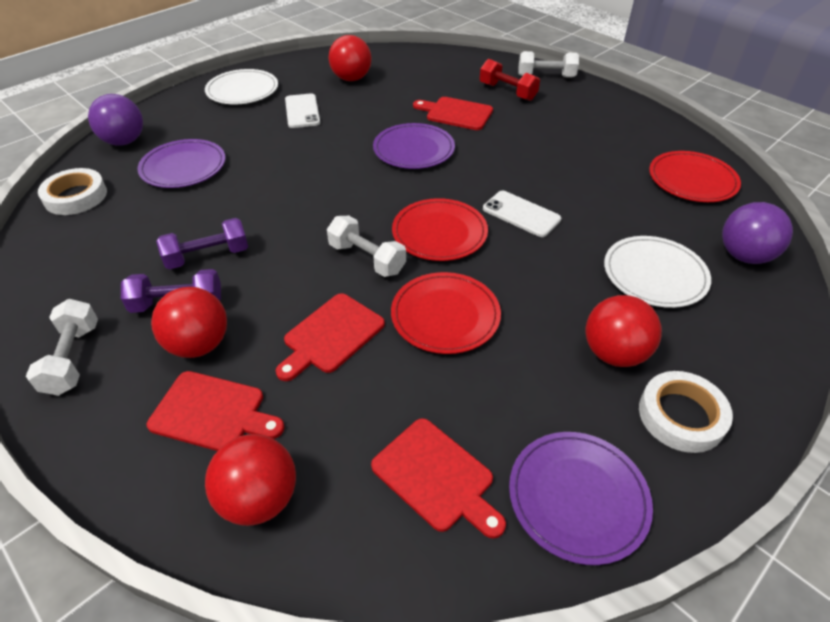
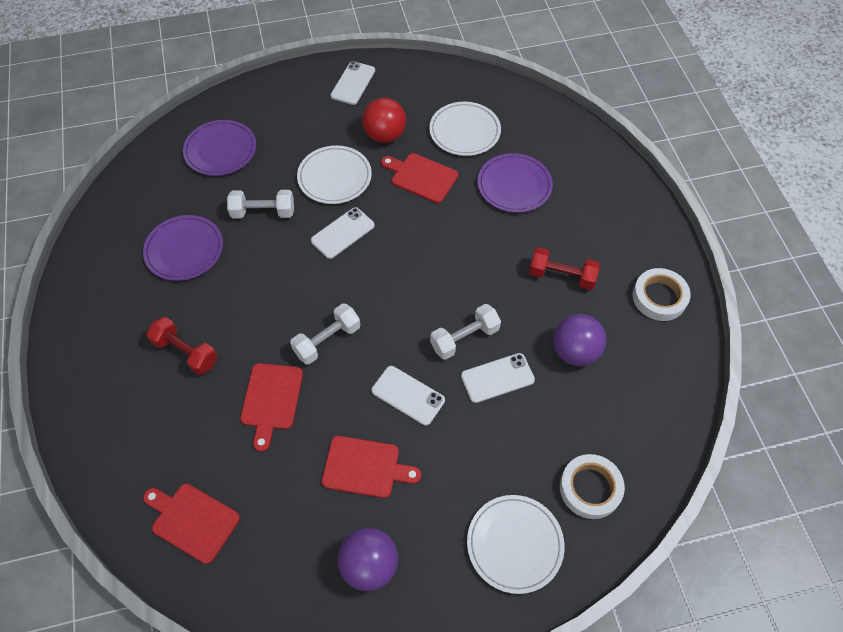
purple dumbbell: [121,269,221,313] [156,218,248,269] = 2 -> none = 0
red ball: [151,287,227,358] [205,434,296,526] [328,35,372,81] [585,295,662,367] = 4 -> [362,98,406,143] = 1
red dumbbell: [480,59,540,101] = 1 -> [146,317,217,375] [529,247,600,290] = 2
red plate: [391,272,501,354] [392,198,488,261] [649,151,741,202] = 3 -> none = 0
white phone: [285,93,320,128] [483,191,561,237] = 2 -> [311,207,375,259] [330,61,375,105] [372,366,445,426] [461,353,535,403] = 4
white plate: [205,69,278,105] [604,236,711,308] = 2 -> [297,145,372,204] [429,102,501,156] [467,495,565,594] = 3

